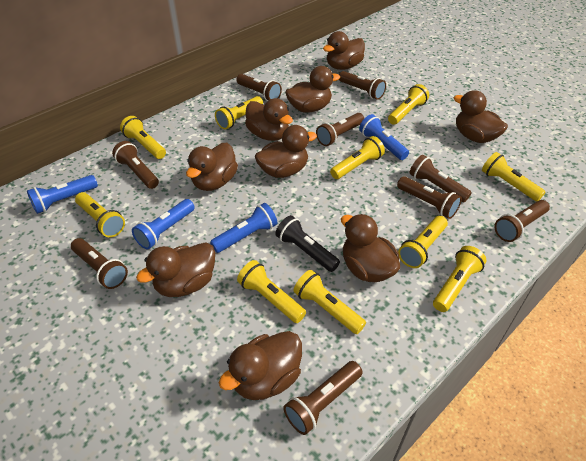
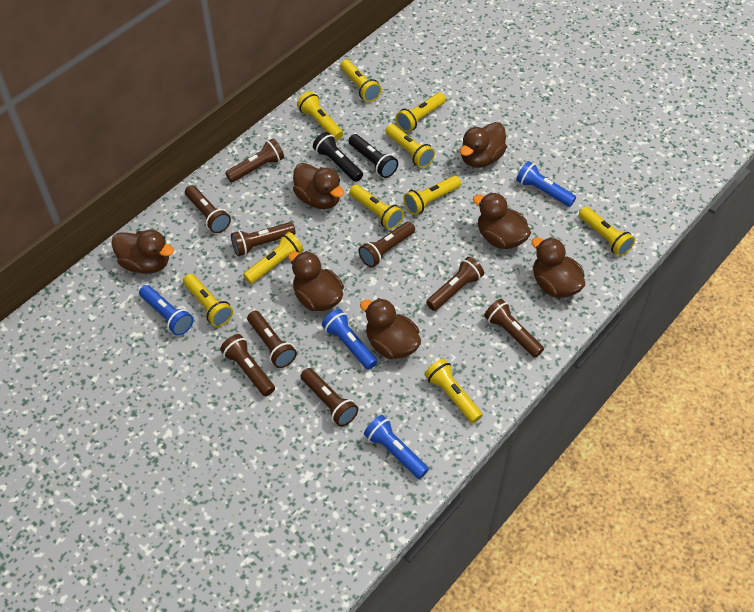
black flashlight: [275,215,340,272] = 1 -> [313,132,363,182] [348,134,398,178] = 2
brown duck: [136,242,215,297] [186,143,238,191] [219,331,302,400] [245,98,293,141] [255,125,317,178] [285,66,340,113] [323,31,365,70] [341,214,400,282] [454,90,508,143] = 9 -> [111,229,174,274] [288,251,344,311] [293,163,344,209] [360,298,421,359] [460,122,507,168] [473,193,531,249] [532,237,585,298] = 7

